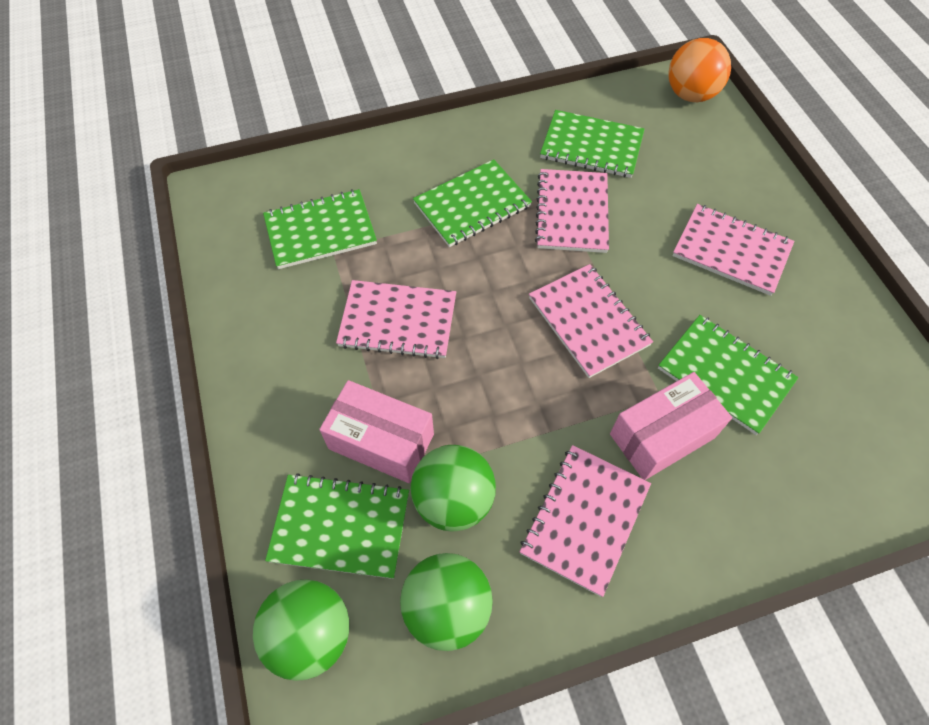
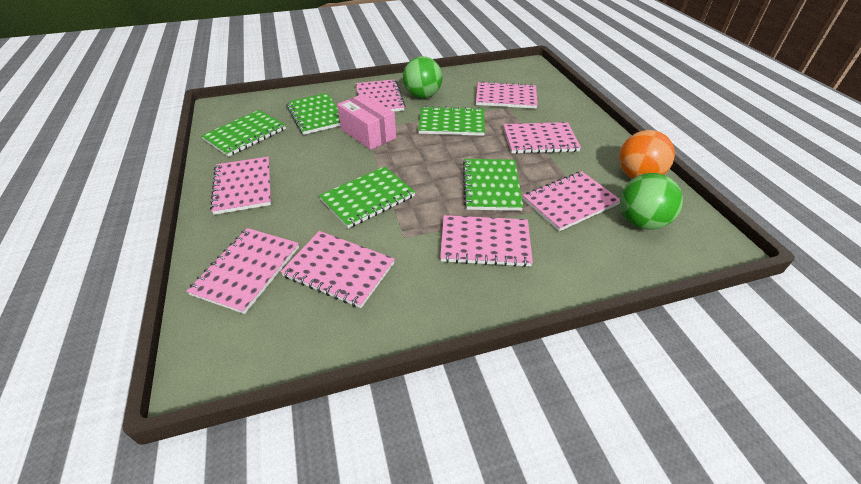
green ball: [253,579,349,681] [400,553,493,651] [410,445,496,531] = 3 -> [403,56,443,98] [620,173,683,230] = 2
pink box: [319,380,434,483] [610,372,732,480] = 2 -> [337,94,396,150] = 1
pink notebook: [336,280,456,359] [520,445,651,597] [529,264,653,378] [535,169,609,253] [672,204,794,296] = 5 -> [186,228,299,314] [210,157,271,215] [280,231,395,308] [356,79,405,112] [440,215,533,267] [476,81,538,109] [503,122,581,154] [523,171,620,231] = 8

